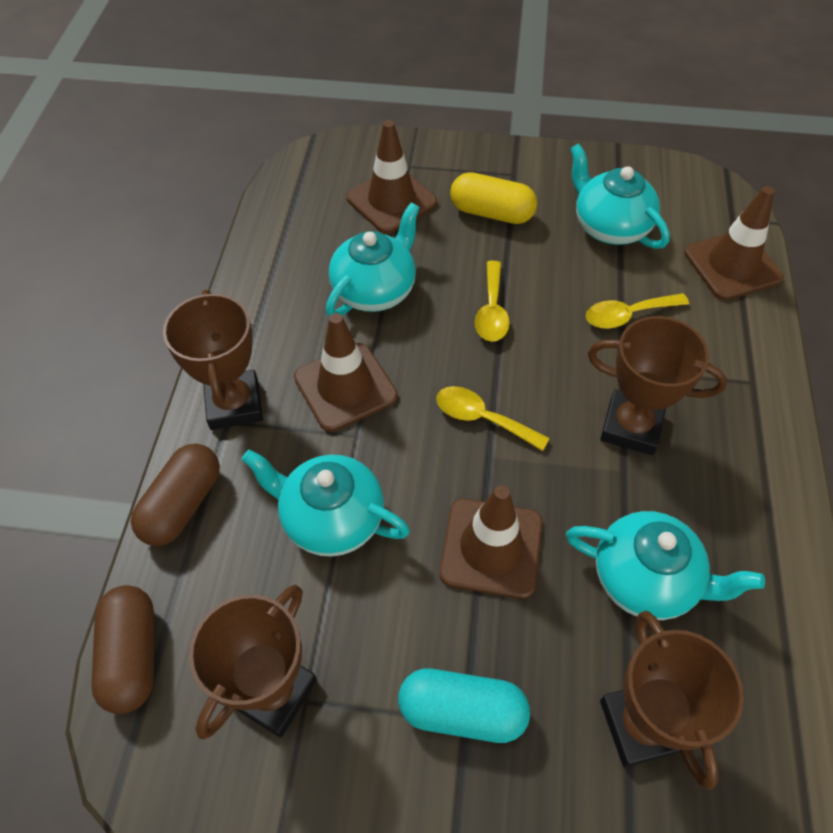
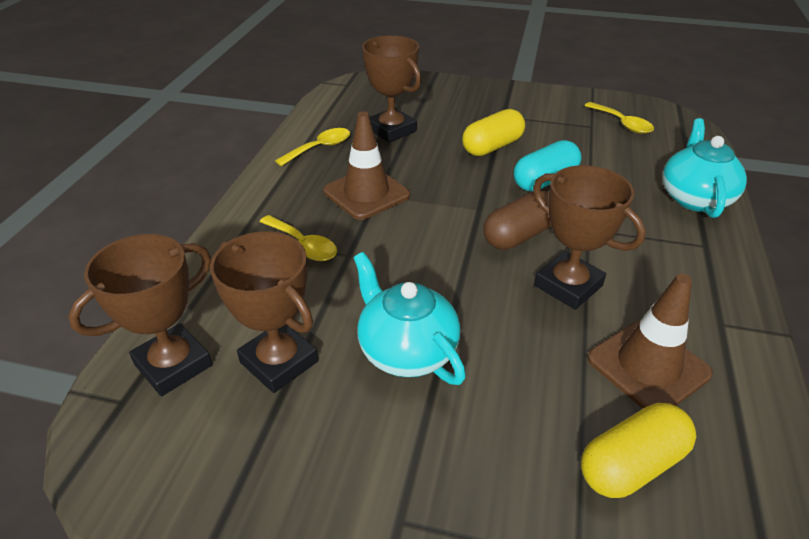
brown capsule: [91,585,154,714] [131,443,220,546] = 2 -> [483,190,551,250] = 1
brown traffic cone: [294,313,398,432] [346,120,437,234] [439,485,543,599] [684,186,784,300] = 4 -> [323,111,410,220] [587,274,713,409] = 2
turquoise teapot: [241,449,410,557] [326,203,420,317] [566,511,765,620] [570,143,670,249] = 4 -> [354,252,466,385] [663,118,747,218] = 2
yellow capsule: [450,172,537,224] = 1 -> [462,109,525,156] [581,403,696,498] = 2

